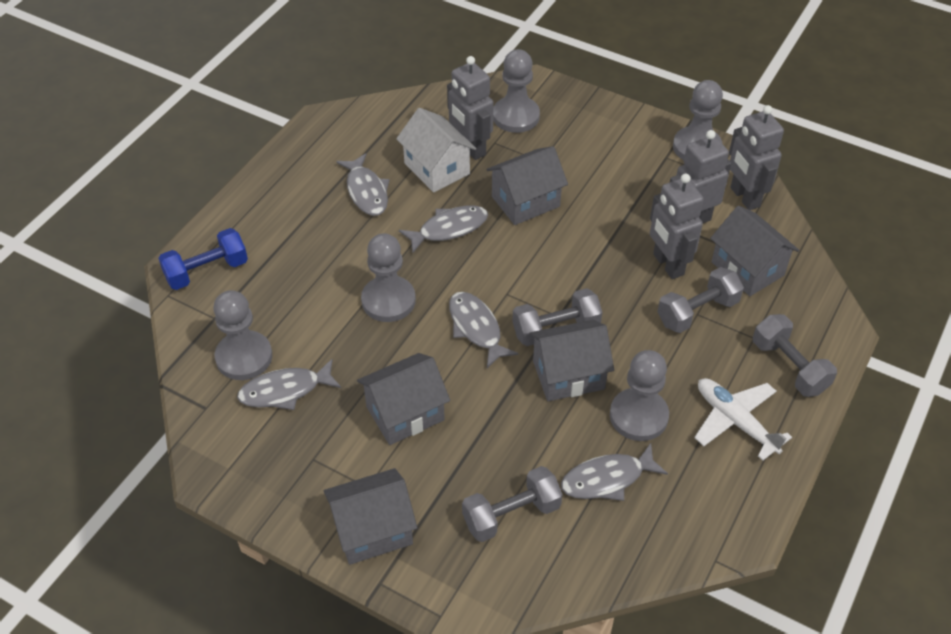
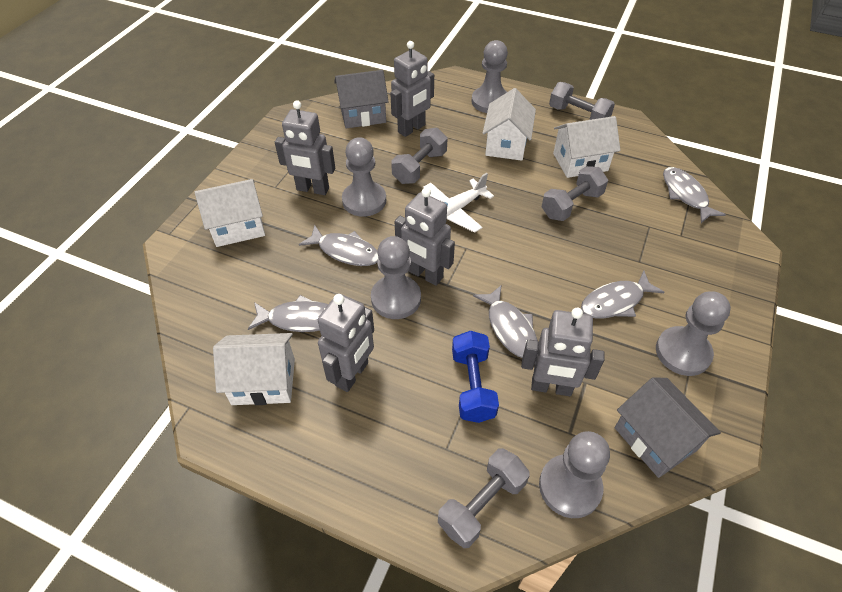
grey house: [324,468,417,565] [357,353,450,445] [486,146,568,225] [529,320,614,401] [710,206,799,296] = 5 -> [334,70,389,128] [615,377,721,478] = 2
grey robot: [447,56,494,160] [650,174,704,279] [670,130,731,223] [729,105,784,210] = 4 -> [275,100,335,195] [318,294,374,392] [390,41,434,137] [394,188,455,286] [521,308,604,396] = 5
white house: [396,108,476,193] = 1 -> [195,179,265,247] [213,333,295,405] [482,88,536,161] [553,116,620,178] = 4

